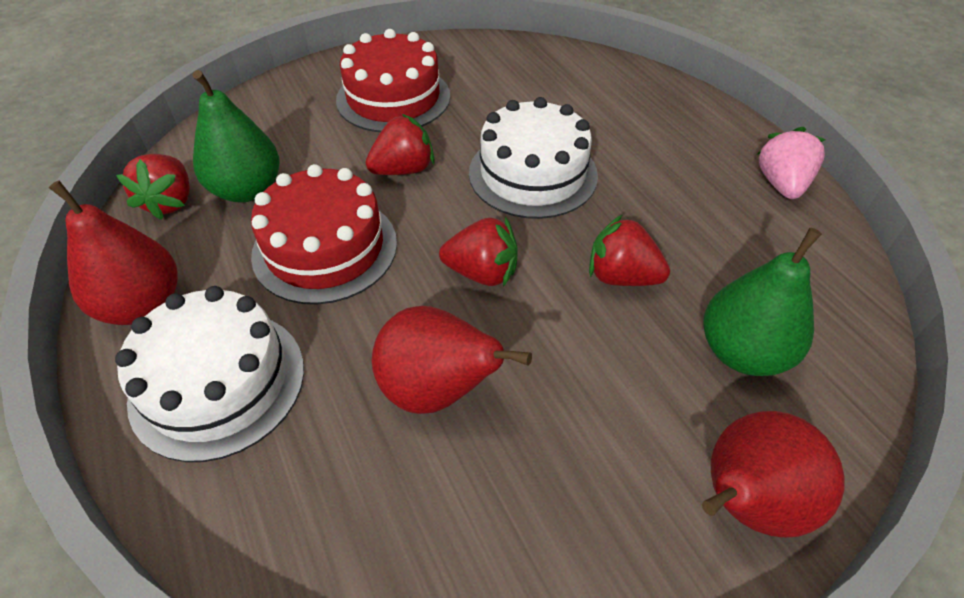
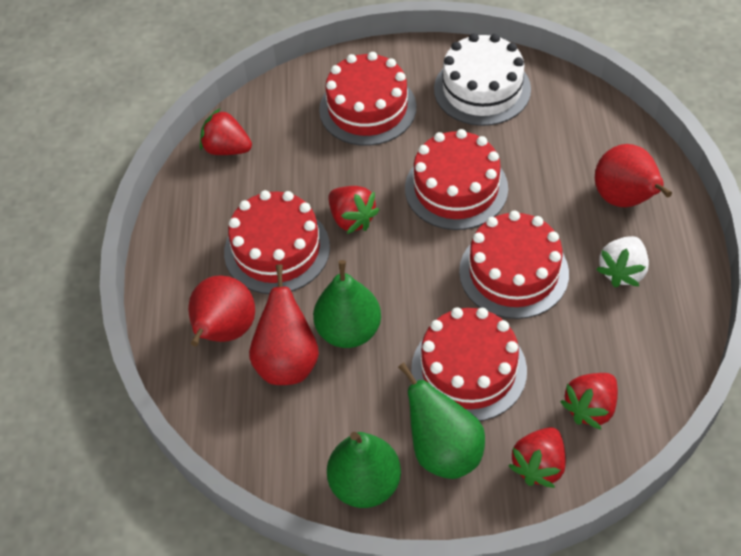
green pear: [193,70,279,202] [703,228,822,376] = 2 -> [313,260,381,348] [327,432,401,508] [398,362,485,479] = 3
pink strawberry: [757,127,826,199] = 1 -> none = 0
red cake: [251,164,397,304] [336,29,450,132] = 2 -> [224,190,330,294] [319,52,416,146] [405,129,508,230] [411,307,527,421] [459,211,569,319] = 5
white cake: [115,286,304,462] [469,97,598,219] = 2 -> [434,33,531,126] = 1
white strawberry: none = 0 -> [596,236,649,287] = 1

